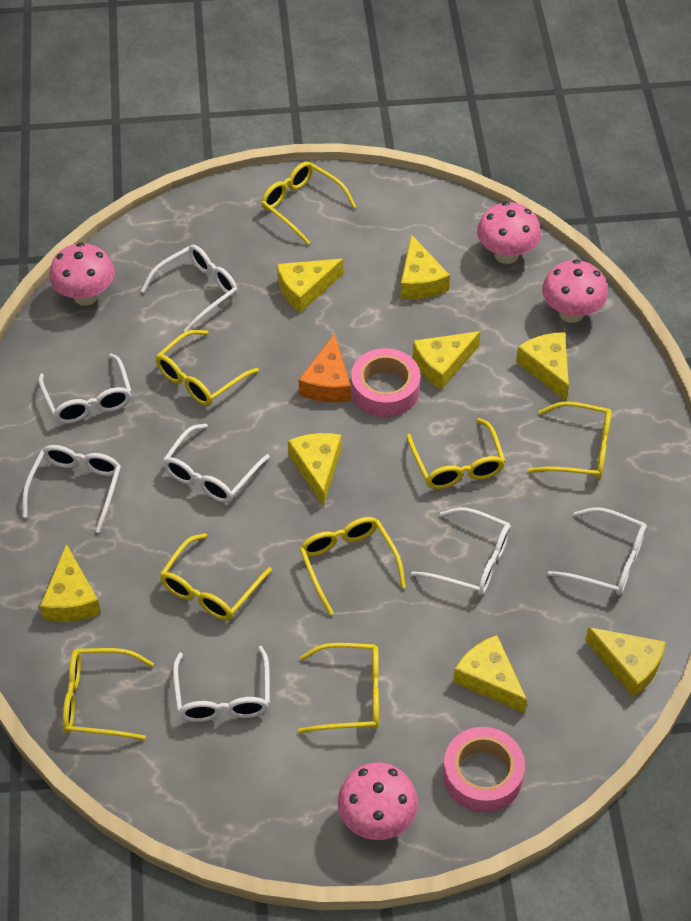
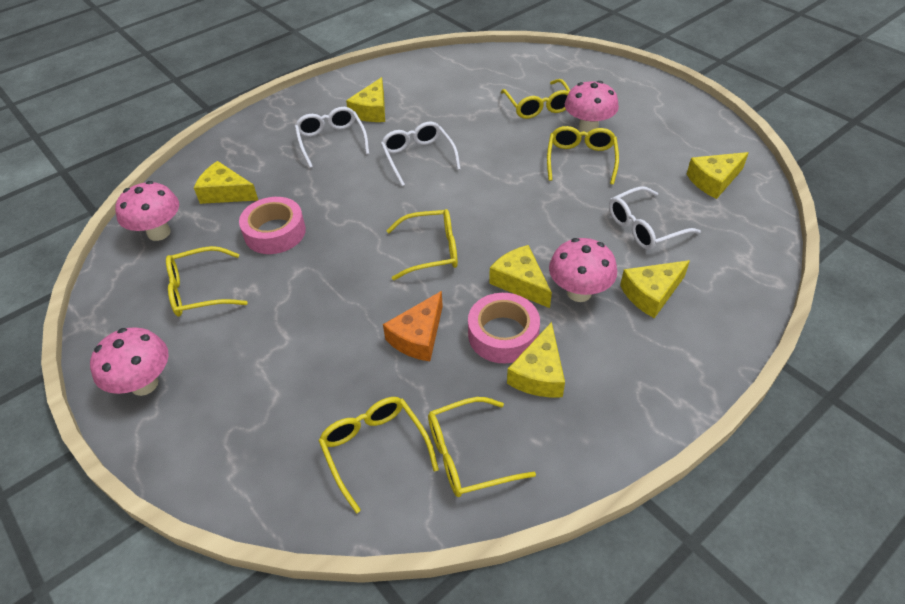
white glasses: [22,445,121,533] [38,354,132,424] [141,245,238,332] [163,424,270,503] [173,646,270,722] [411,507,511,595] [548,507,647,595] = 7 -> [295,107,369,168] [381,121,461,186] [609,186,701,250] = 3
yellow cheese: [40,544,101,622] [277,259,343,313] [288,433,342,506] [400,234,450,299] [413,331,481,390] [453,635,527,713] [516,332,569,401] [585,627,666,698] = 8 -> [194,161,258,204] [346,77,385,122] [489,245,552,308] [507,322,565,398] [620,260,690,318] [687,152,749,199] = 6
yellow glasses: [63,648,154,740] [155,330,259,406] [159,533,272,620] [261,161,356,245] [298,643,379,733] [299,517,406,615] [406,418,505,489] [528,401,612,479] = 8 -> [166,246,248,317] [318,397,439,514] [386,209,458,280] [428,397,536,497] [501,79,570,119] [547,126,619,185] = 6

